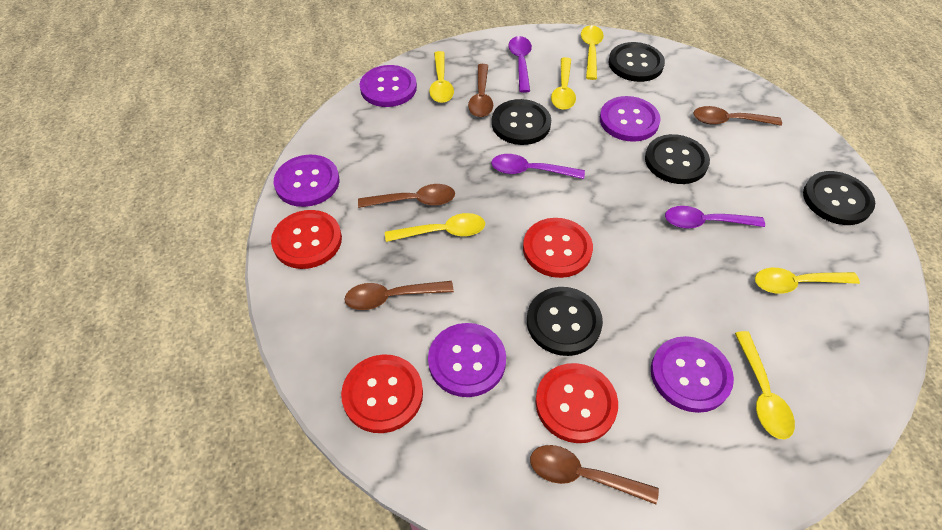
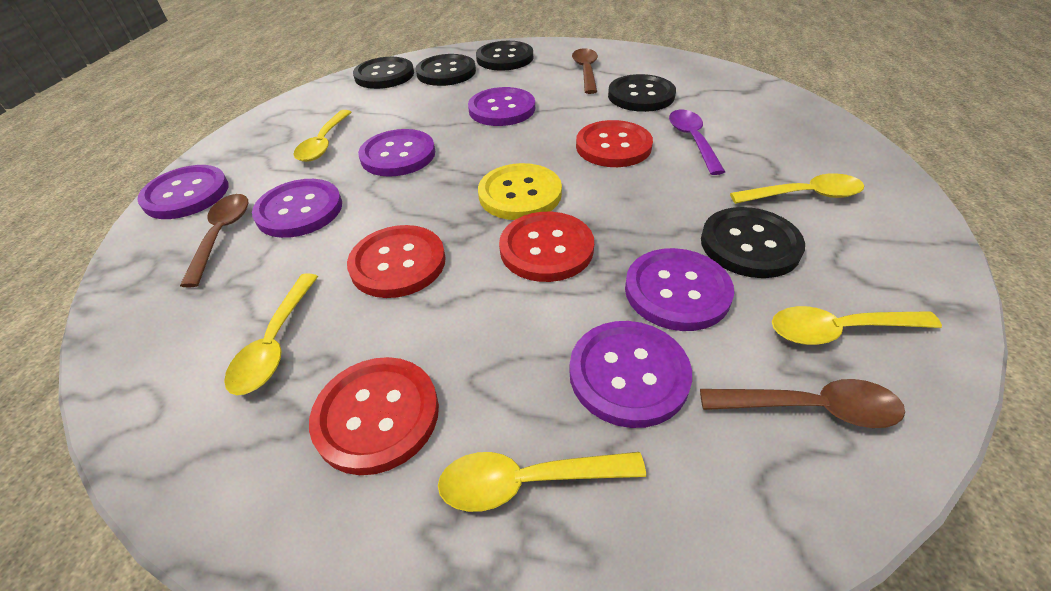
brown spoon: [345,281,454,310] [358,184,455,208] [468,64,493,117] [530,445,659,504] [694,106,782,126] = 5 -> [180,194,248,288] [572,48,598,94] [700,379,905,428] = 3
purple button: [274,155,340,207] [360,65,417,107] [428,323,506,397] [600,96,661,142] [651,336,734,413] = 5 -> [137,165,229,219] [252,179,342,238] [358,129,435,177] [468,87,535,126] [569,321,692,428] [625,248,734,331] = 6
purple spoon: [491,154,585,179] [508,36,532,93] [665,206,765,229] = 3 -> [669,110,725,175] = 1
yellow button: none = 0 -> [478,163,562,220] = 1
yellow spoon: [385,213,485,242] [429,51,454,103] [551,57,576,110] [581,25,604,80] [735,331,795,439] [755,268,860,294] = 6 -> [224,273,318,395] [294,110,351,162] [438,452,646,512] [730,173,864,204] [772,306,942,345] = 5

